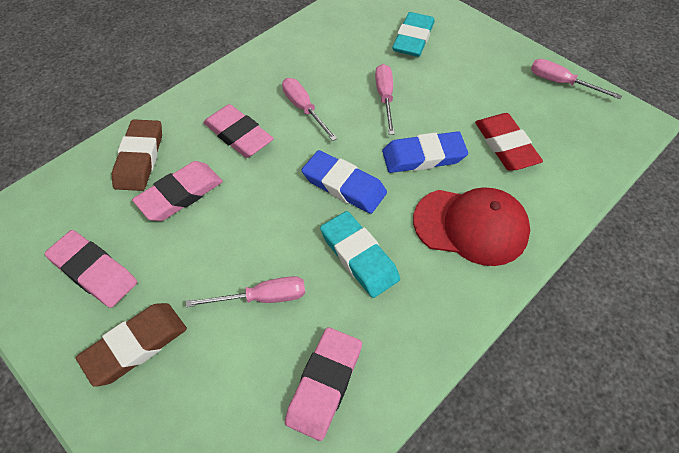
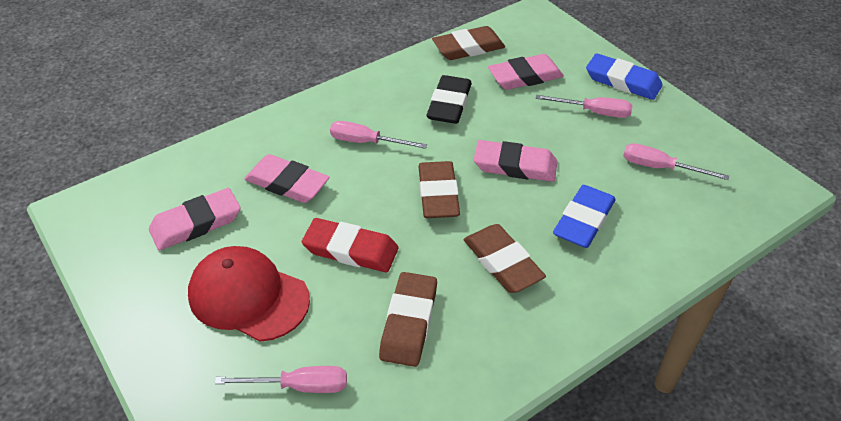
black eraser: none = 0 -> [426,75,472,124] = 1
brown eraser: [76,303,187,387] [112,119,162,191] = 2 -> [379,272,437,367] [418,161,460,218] [432,26,505,60] [464,224,546,293] = 4
turquoise eraser: [320,211,400,298] [392,12,435,57] = 2 -> none = 0

